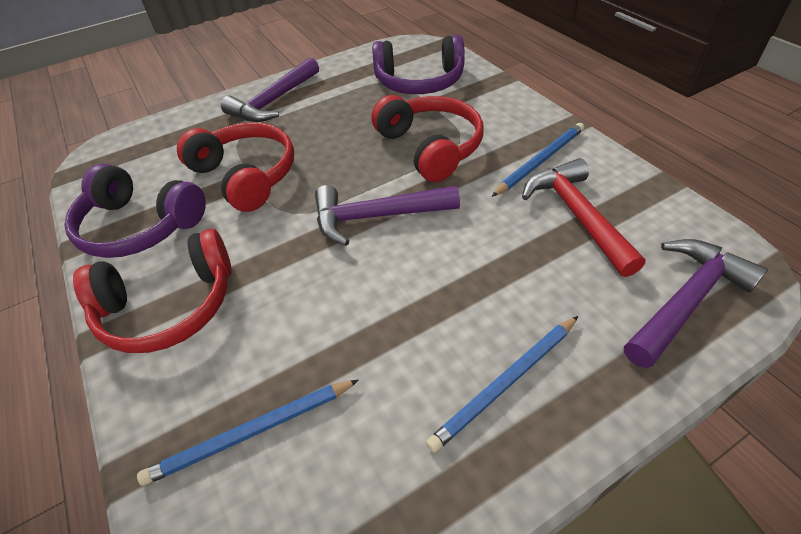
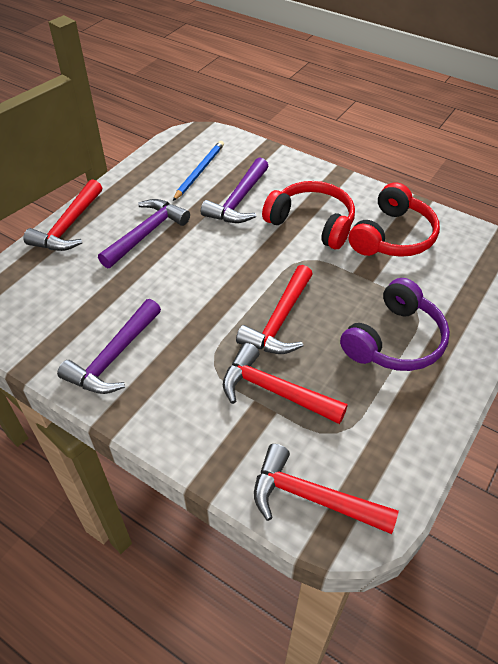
blue pencil: [137,380,359,486] [426,316,578,453] [491,123,584,197] = 3 -> [173,141,224,201] = 1
purple headphones: [64,164,206,258] [372,35,465,94] = 2 -> [340,278,450,371] = 1
red hammer: [522,158,646,277] = 1 -> [23,179,102,251] [223,343,348,424] [236,265,313,354] [254,444,399,534] = 4
red headphones: [73,229,232,353] [177,122,294,212] [371,95,484,182] = 3 -> [262,181,355,249] [349,183,440,257] = 2

